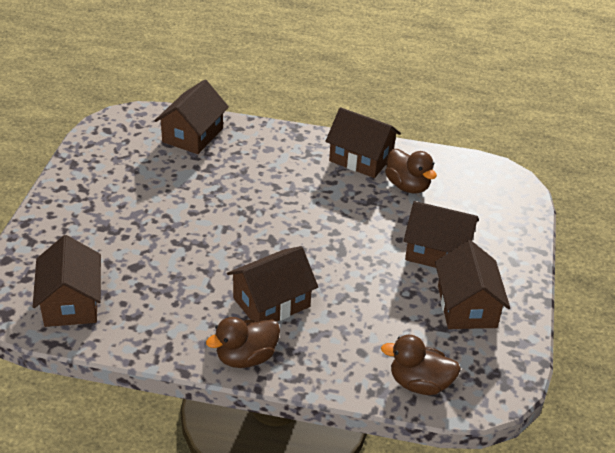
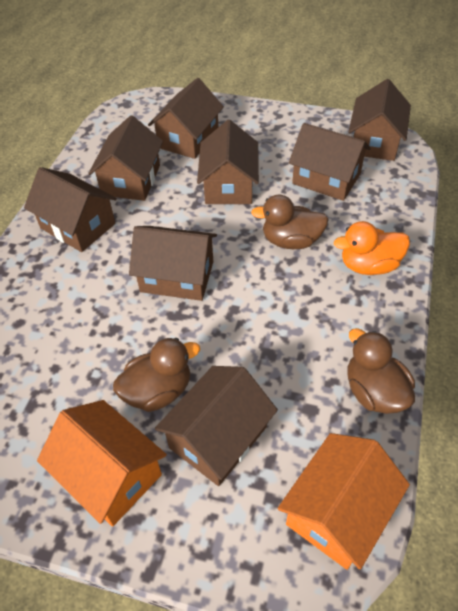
brown house: [33,235,101,327] [155,80,229,154] [227,246,318,322] [325,107,401,178] [404,201,479,268] [435,240,510,329] = 6 -> [24,167,117,252] [88,115,163,201] [129,226,217,301] [148,78,224,159] [155,366,278,486] [197,120,259,204] [289,123,371,201] [348,79,411,161] = 8
orange duck: none = 0 -> [334,221,410,275] = 1
orange house: none = 0 -> [37,400,167,526] [278,433,410,570] = 2

